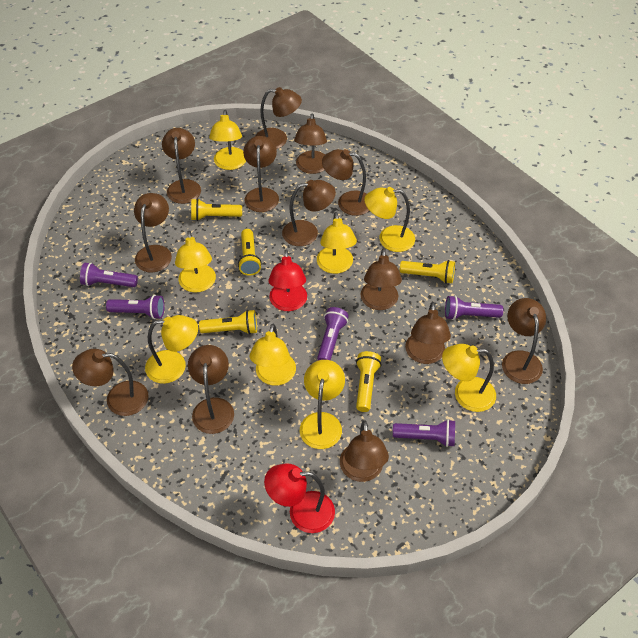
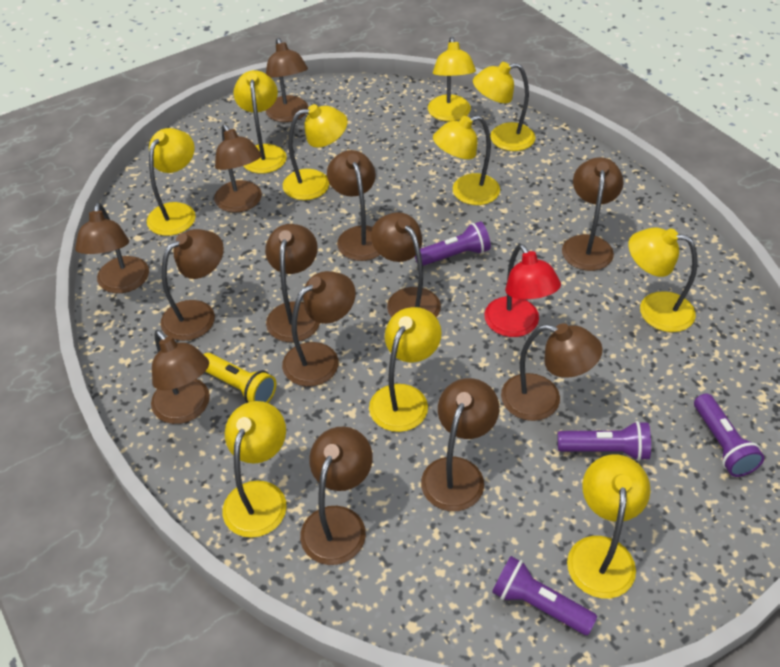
purple flashlight: [80,263,138,287] [106,295,165,319] [317,307,349,361] [393,419,455,447] [445,296,503,320] = 5 -> [415,221,491,266] [492,556,597,635] [558,421,651,461] [694,394,764,477] = 4
red lamp: [264,463,335,533] [268,249,307,311] = 2 -> [484,244,561,337] = 1
yellow flashlight: [191,198,242,221] [199,310,257,334] [238,229,262,276] [356,351,382,412] [400,260,455,284] = 5 -> [203,353,276,403] = 1
yellow lamp: [145,315,198,384] [175,231,216,293] [209,110,246,170] [249,324,296,386] [300,360,345,449] [317,212,357,274] [364,187,415,252] [442,344,496,412] = 8 -> [147,128,196,236] [222,401,287,538] [234,70,287,174] [283,104,348,200] [369,307,442,432] [428,37,476,121] [433,115,500,205] [473,62,536,151] [567,455,650,599] [628,227,698,332] = 10

